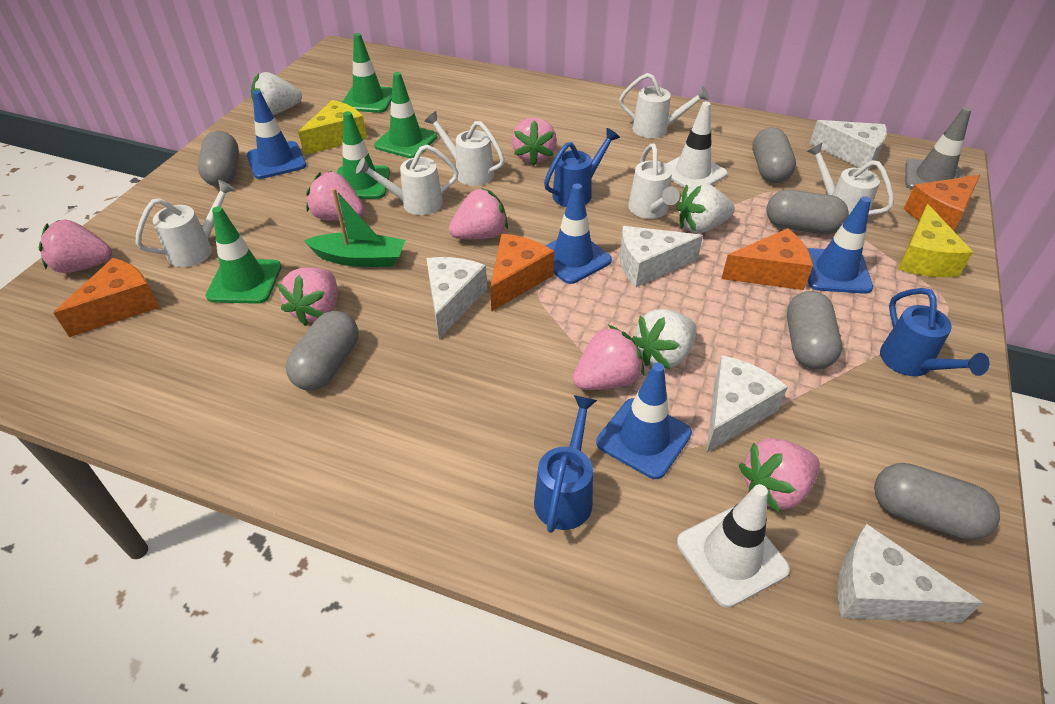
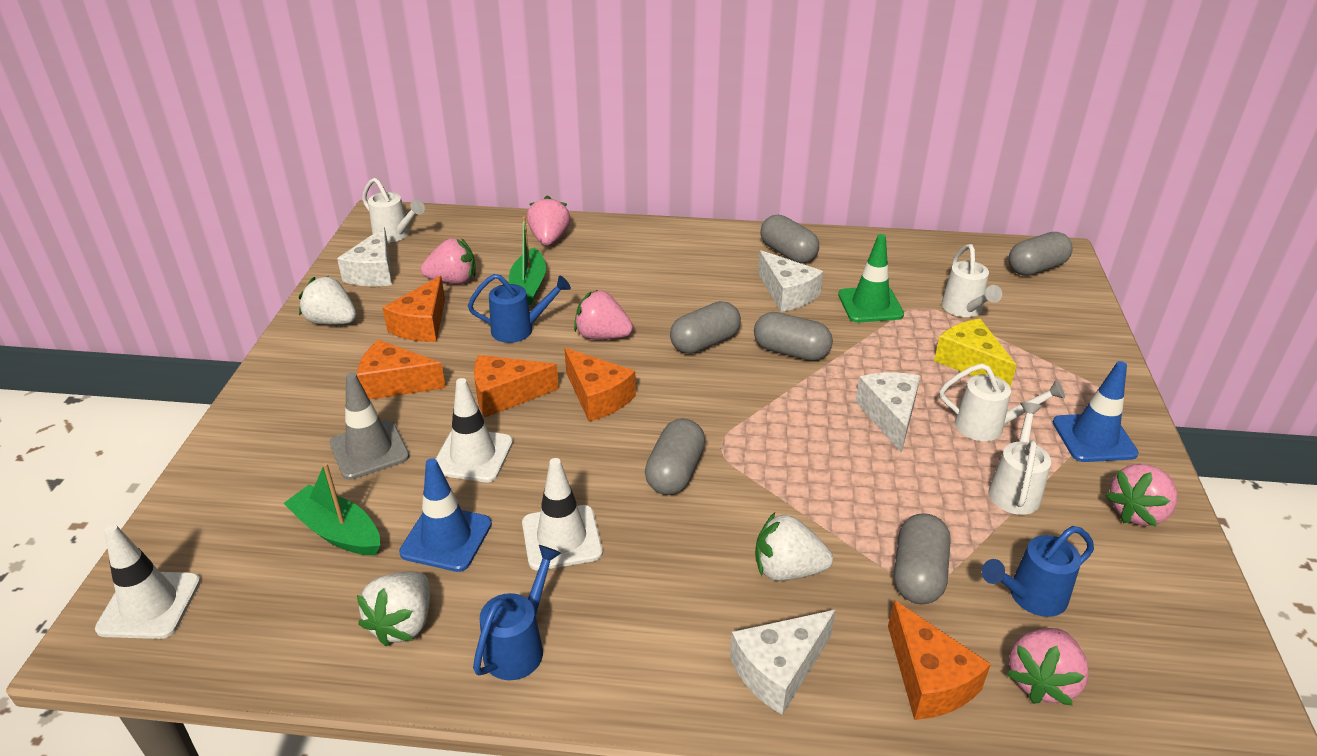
blue traffic cone: [247,90,306,179] [545,183,612,284] [596,363,692,479] [807,196,873,294] = 4 -> [399,458,492,572] [1053,361,1139,462] = 2
green boat: [304,188,405,267] = 1 -> [283,463,380,555] [509,216,546,305] = 2
green traffic cone: [206,206,282,304] [337,111,390,199] [342,33,392,113] [374,72,437,158] = 4 -> [838,234,904,322] = 1
orange cheese: [53,258,160,337] [490,234,554,312] [721,228,813,290] [904,175,980,231] = 4 -> [357,340,446,400] [383,276,445,342] [474,355,559,417] [564,348,636,421] [888,600,991,720] = 5
pink strawberry: [39,220,112,273] [278,267,337,326] [306,171,364,221] [449,188,508,239] [512,117,557,166] [573,325,644,390] [739,439,820,513] = 7 -> [421,238,476,284] [527,196,570,246] [574,290,633,340] [1007,628,1089,706] [1105,464,1177,527] = 5
white cheese: [426,257,487,339] [620,226,703,287] [707,355,788,452] [810,120,887,170] [838,524,983,623] = 5 -> [337,227,392,286] [730,610,836,715] [758,250,823,312] [855,372,920,453] = 4
white traffic cone: [666,102,728,188] [677,484,790,608] = 2 -> [95,524,201,639] [436,378,513,482] [522,458,603,571] = 3
white watering can: [136,179,235,267] [356,145,458,215] [424,111,505,186] [619,73,710,138] [628,143,680,219] [807,143,894,216] = 6 -> [362,178,425,243] [940,363,1065,441] [942,244,1002,317] [988,402,1051,515] = 4
yellow cheese: [298,100,367,155] [898,204,973,277] = 2 -> [934,319,1017,387] = 1

